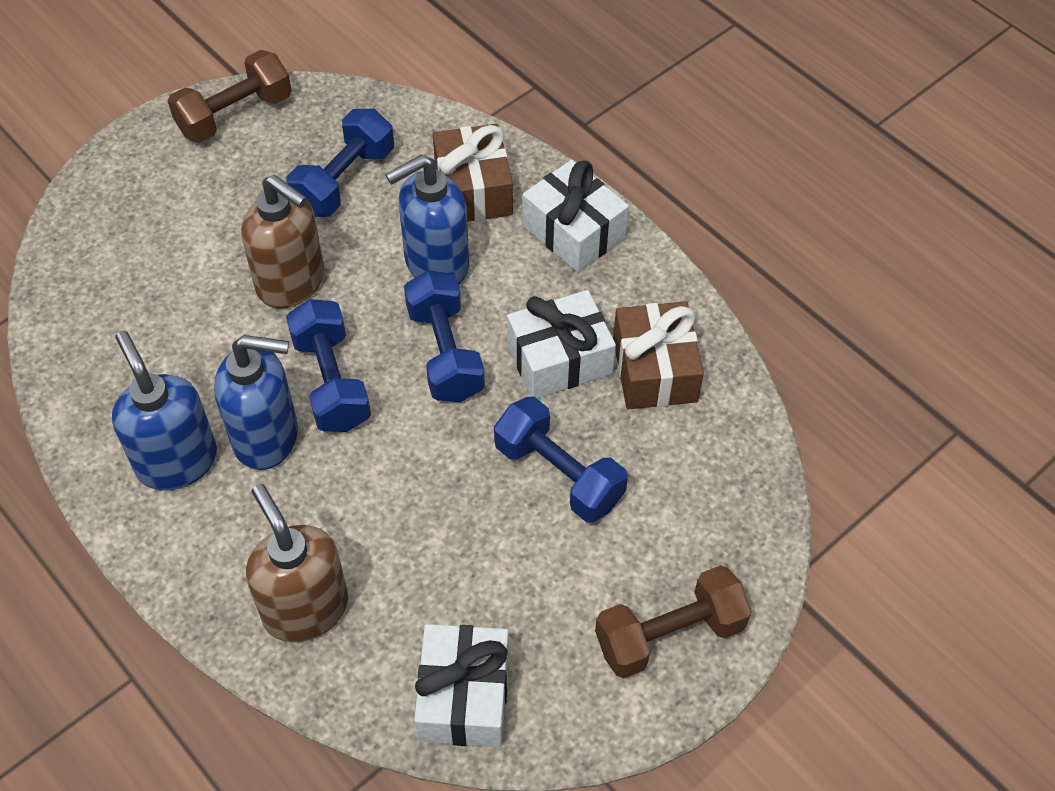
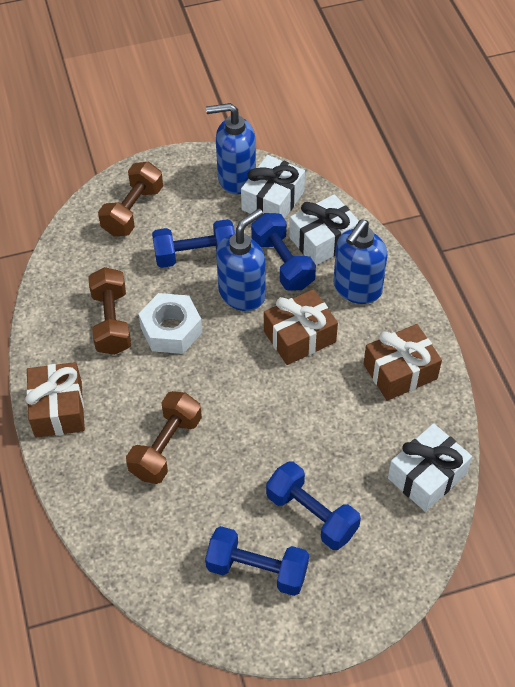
brown dumbbell: [168,50,292,143] [595,565,752,678] = 2 -> [88,267,131,355] [98,161,163,236] [126,391,202,484] = 3
brown gift: [433,124,513,222] [613,301,704,409] = 2 -> [25,362,85,438] [264,289,338,365] [364,324,442,401] = 3
brown soap dispenser: [241,175,324,309] [246,484,348,642] = 2 -> none = 0
white nut: none = 0 -> [138,293,202,354] = 1

